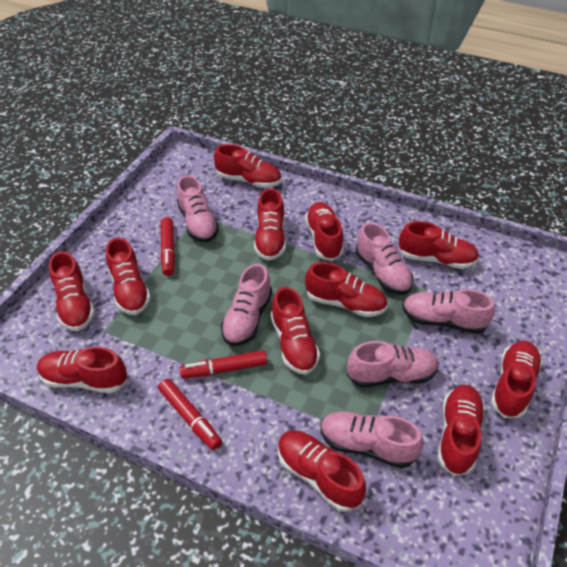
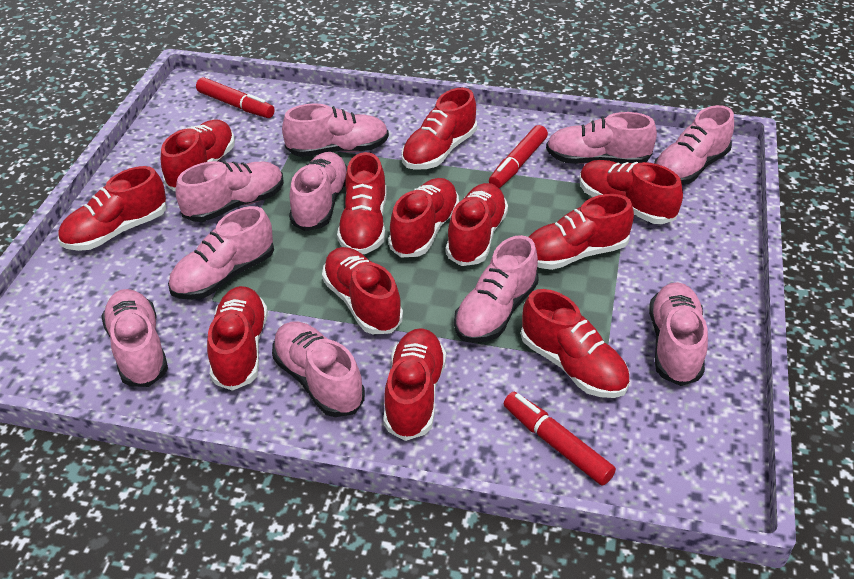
pink shoe: [177,175,219,242] [221,264,272,346] [321,411,423,468] [347,341,439,387] [355,222,413,295] [402,289,495,334] = 6 -> [101,289,168,387] [168,206,274,300] [175,161,284,222] [272,321,365,417] [282,103,389,157] [289,152,347,231] [454,235,539,343] [546,112,657,164] [649,282,708,386] [654,105,734,185] = 10

